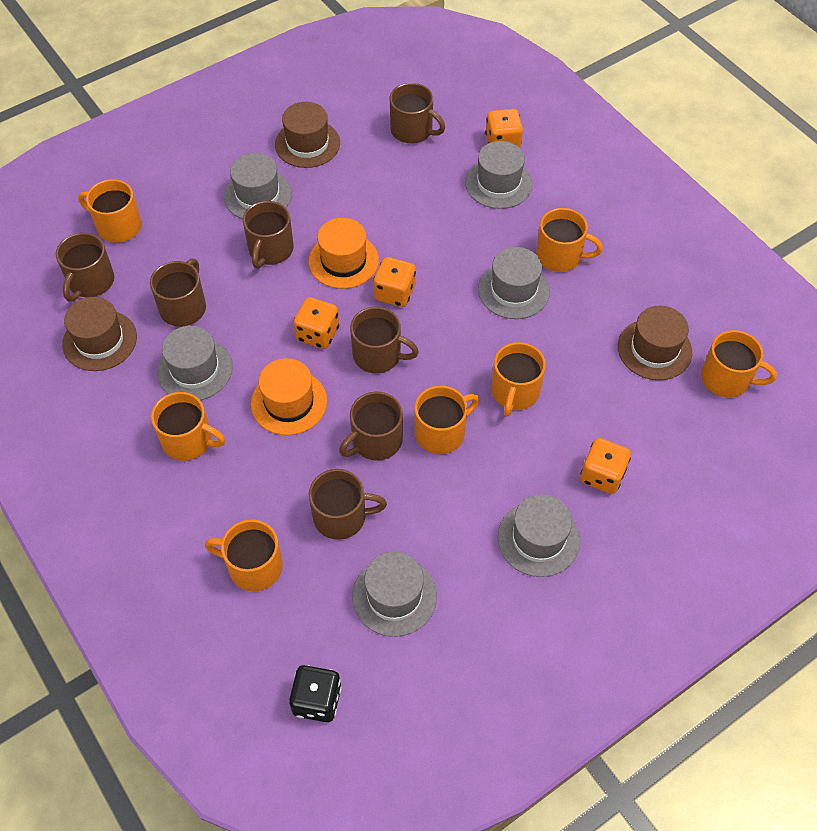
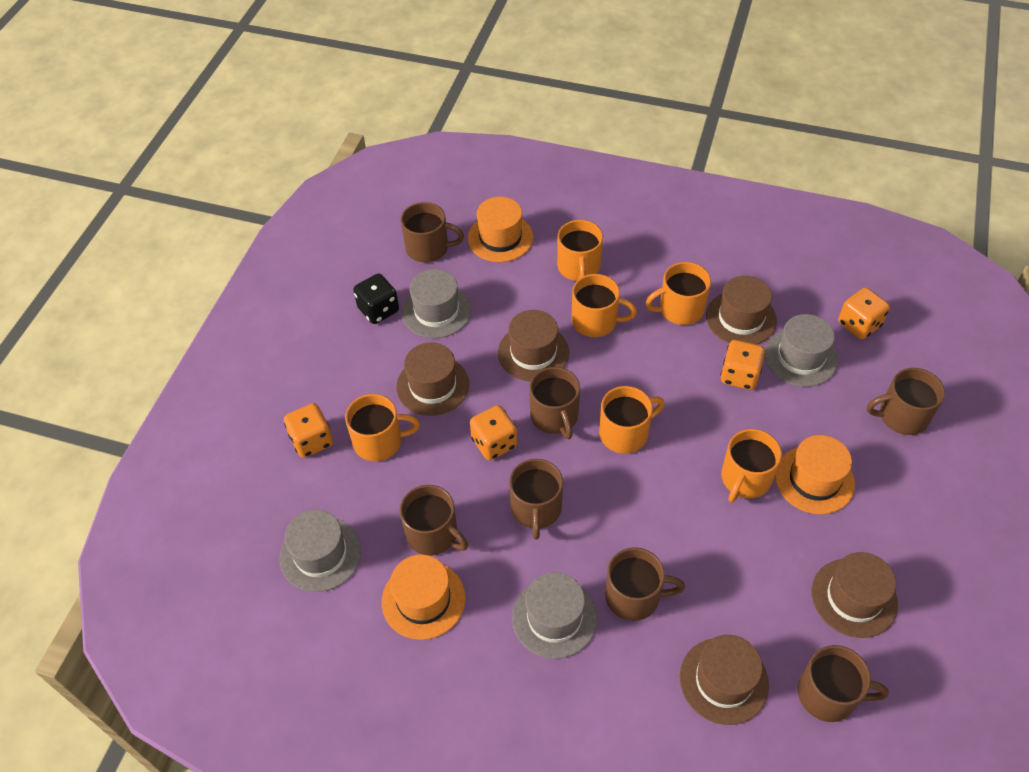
brown hat: [62,297,137,371] [275,102,340,168] [618,306,692,380] = 3 -> [396,342,469,416] [498,310,569,381] [680,635,769,725] [706,276,777,344] [812,552,898,638] = 5
grey hat: [157,326,233,400] [224,153,292,219] [352,552,437,637] [465,141,533,209] [478,247,550,319] [498,494,580,577] = 6 -> [280,510,361,592] [402,269,471,338] [512,572,597,659] [765,314,838,387] = 4
orange hat: [251,358,327,435] [308,218,379,289] = 2 -> [382,554,466,640] [468,197,533,262] [775,435,855,514] = 3
orange mug: [78,179,142,243] [151,392,225,461] [205,519,283,591] [415,386,480,454] [491,342,546,417] [536,208,603,272] [701,330,777,398] = 7 -> [345,394,420,461] [557,220,603,281] [572,274,637,337] [599,386,665,454] [645,262,711,325] [721,429,782,503] = 6

